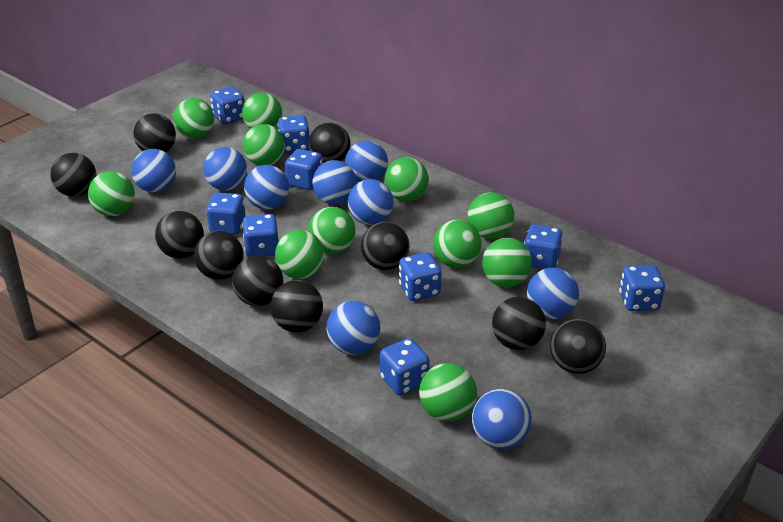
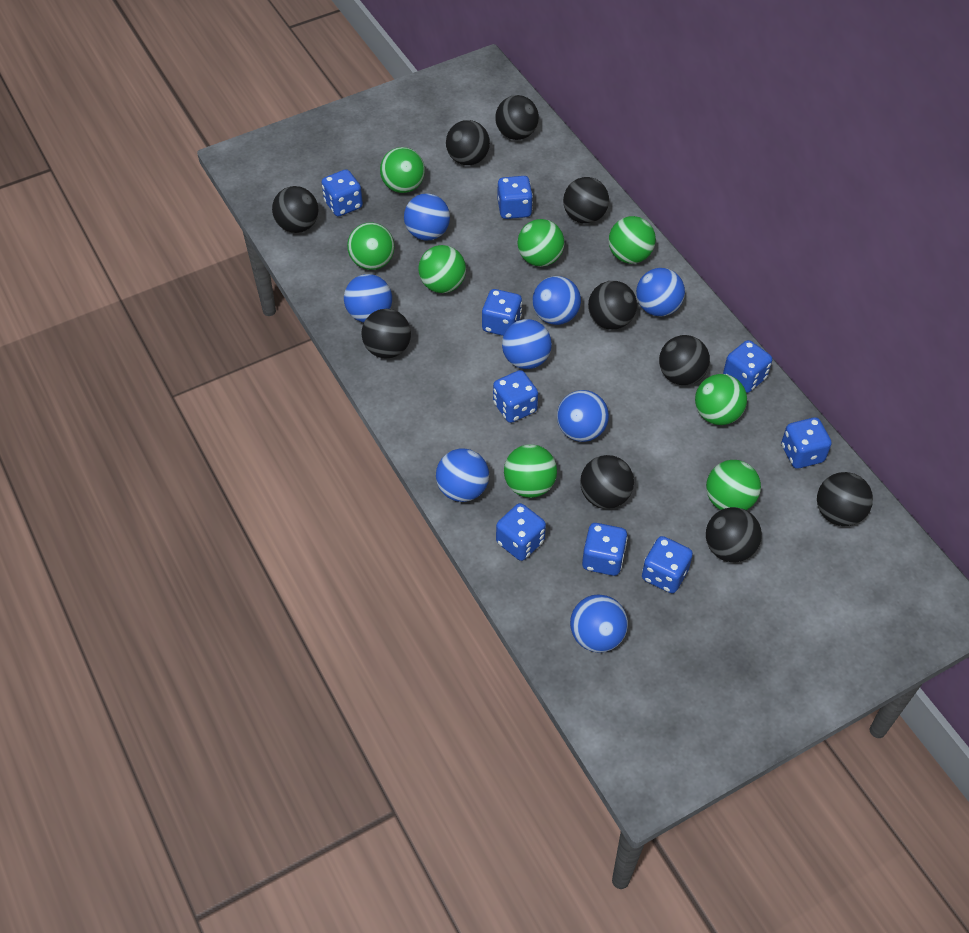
blue ball: [131,149,176,192] [203,147,247,191] [244,165,289,210] [312,160,357,205] [326,301,380,355] [345,141,388,182] [348,179,393,225] [472,389,532,449] [527,268,579,319] = 9 -> [344,274,392,322] [404,193,450,241] [436,448,489,502] [502,319,552,369] [532,276,581,325] [557,390,609,442] [570,594,628,653] [636,268,685,316] = 8
green ball: [88,171,135,216] [173,98,214,139] [242,93,282,129] [243,124,285,166] [275,230,324,279] [308,207,356,254] [384,157,429,202] [419,363,477,422] [433,220,481,268] [468,192,514,239] [482,238,532,287] = 11 -> [347,222,395,270] [380,147,425,193] [418,245,466,293] [504,444,557,498] [517,219,564,267] [609,216,656,264] [695,374,747,425] [706,460,761,510] = 8

